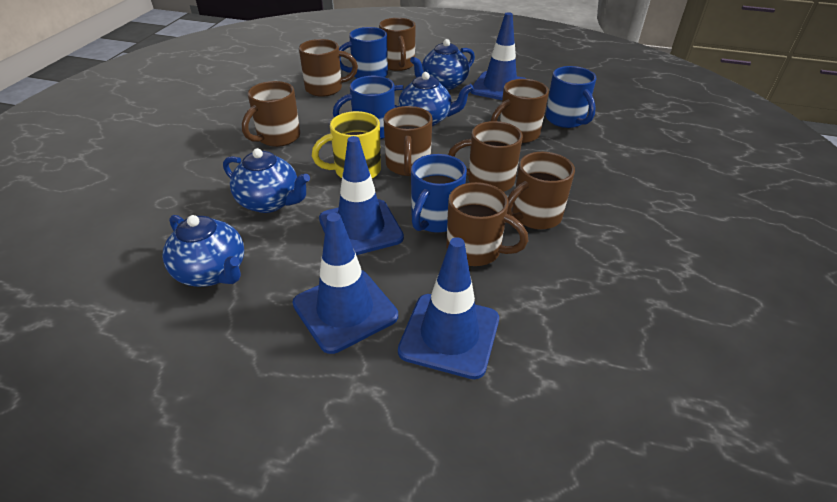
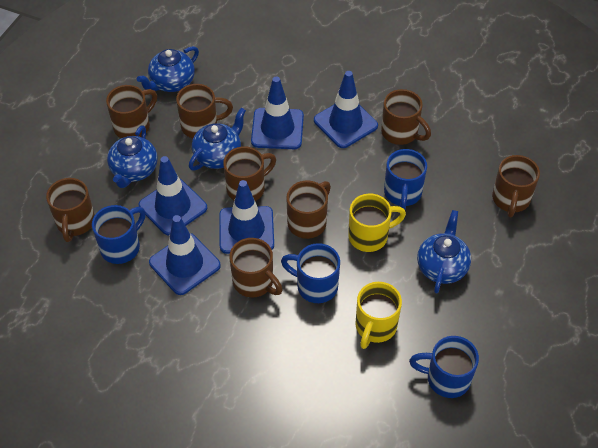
blue traffic cone: [292,213,398,354] [319,136,404,255] [398,237,499,379] [471,12,527,100] = 4 -> [139,156,207,236] [149,215,221,295] [219,180,274,254] [251,77,304,149] [314,71,378,148] = 5
yellow mug: [312,111,381,178] = 1 -> [348,194,406,252] [355,282,402,349] = 2

